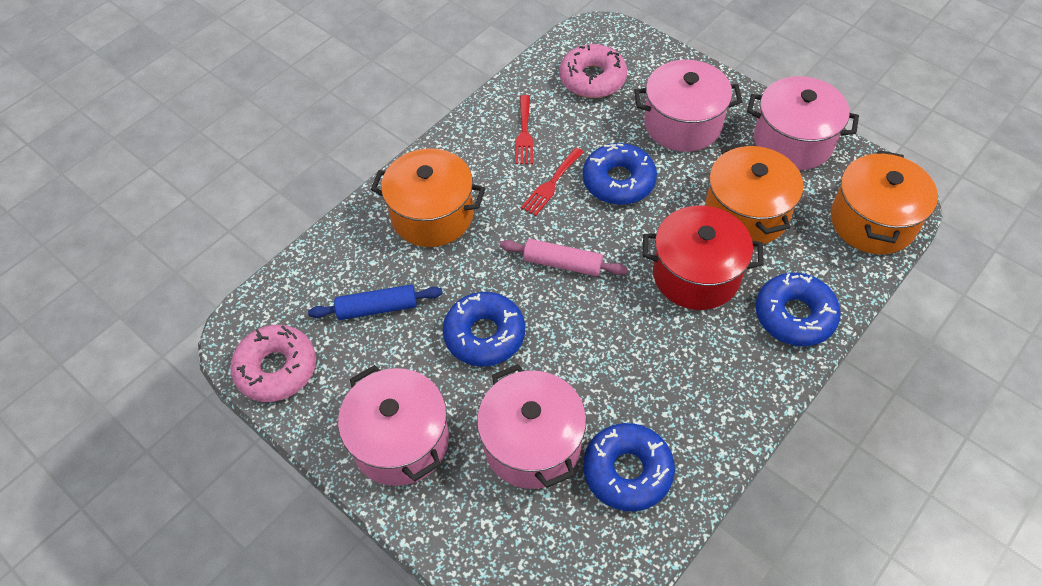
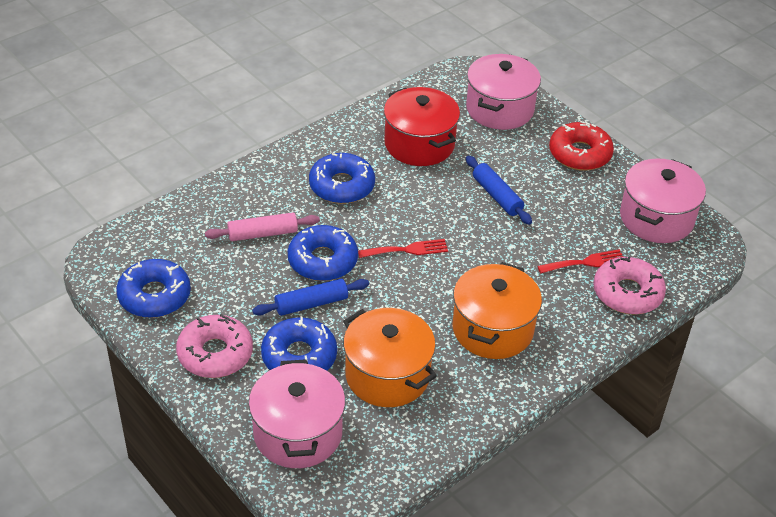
blue rolling pin: [308,285,443,320] = 1 -> [252,279,369,316] [466,155,532,225] = 2
orange pot: [371,148,485,247] [705,143,803,244] [831,150,938,254] = 3 -> [343,308,437,407] [452,262,542,359] = 2
pink pot: [338,365,449,486] [477,364,586,489] [634,60,743,152] [747,76,859,170] = 4 -> [249,359,345,468] [466,54,541,130] [620,158,706,243] = 3
red donut: none = 0 -> [549,121,614,171] = 1

